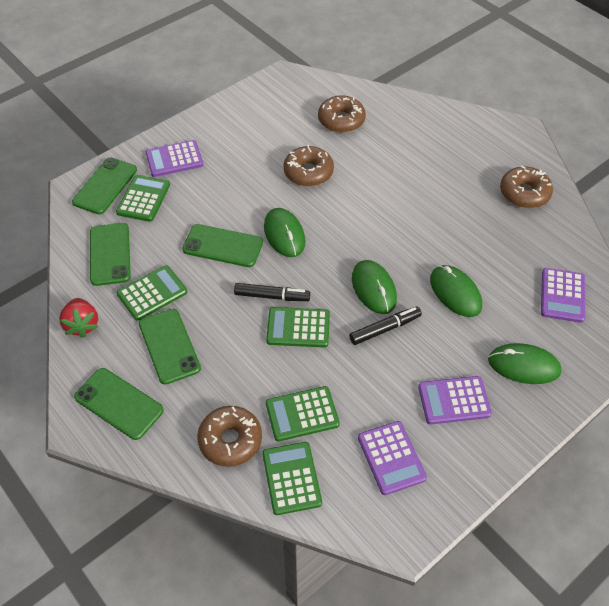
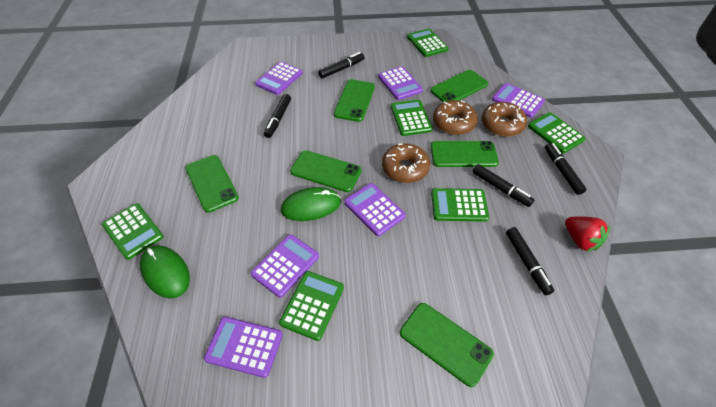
black marker: [234,283,310,301] [349,306,422,345] = 2 -> [264,94,291,138] [318,52,365,78] [472,164,534,207] [506,227,554,295] [545,143,587,195] = 5
brown donut: [197,406,262,467] [284,145,334,186] [318,95,366,133] [500,166,553,208] = 4 -> [382,143,430,183] [433,100,478,135] [482,102,527,137] = 3
green calculator: [116,175,170,222] [117,265,187,320] [262,442,322,515] [266,307,330,348] [266,386,340,441] = 5 -> [102,203,164,260] [279,271,344,341] [391,100,433,136] [407,29,449,57] [431,188,489,222] [528,112,586,153] = 6
green mouse: [264,208,305,257] [352,260,397,314] [430,265,482,317] [488,343,561,384] = 4 -> [140,246,190,298] [281,187,341,221] = 2
green phone: [72,158,137,214] [74,368,164,440] [90,223,131,286] [139,309,201,385] [182,224,263,267] = 5 -> [185,155,239,213] [290,150,362,192] [334,79,375,122] [400,303,494,387] [430,70,488,102] [430,141,499,167] = 6
purple calculator: [146,140,203,177] [358,421,427,495] [418,376,492,424] [541,268,585,323] = 4 -> [204,317,283,378] [251,234,319,298] [255,62,303,95] [344,183,406,236] [378,66,423,100] [492,83,545,118] = 6

